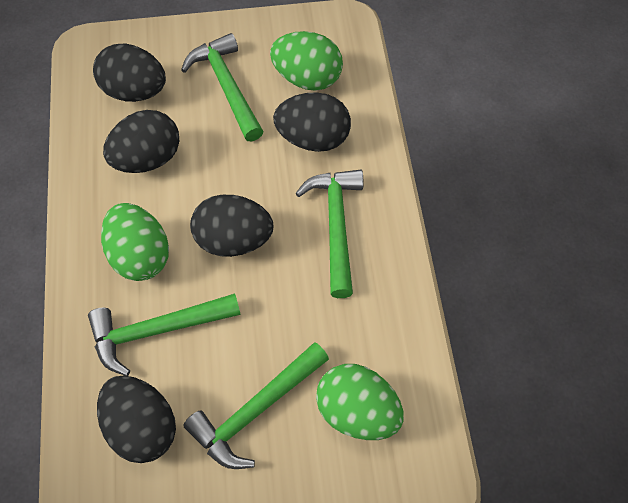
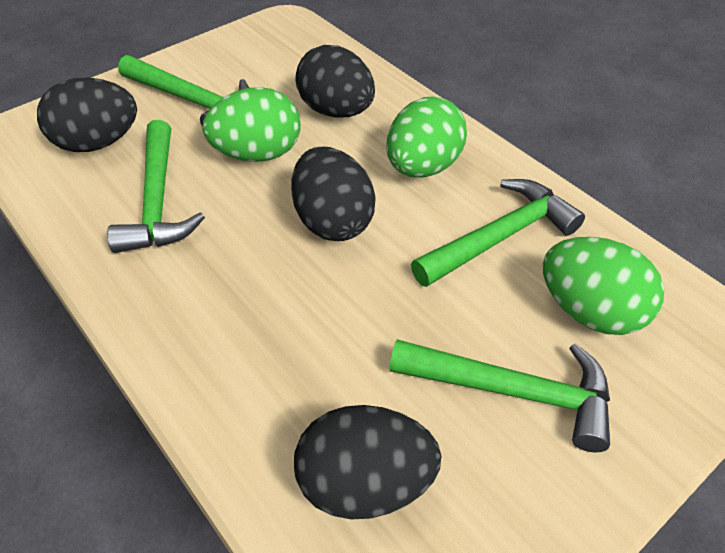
black egg: [93,43,166,102] [97,375,176,463] [103,110,179,173] [190,195,273,257] [273,92,351,152] = 5 -> [37,78,137,152] [291,147,376,241] [294,405,441,520] [295,45,375,118] = 4

